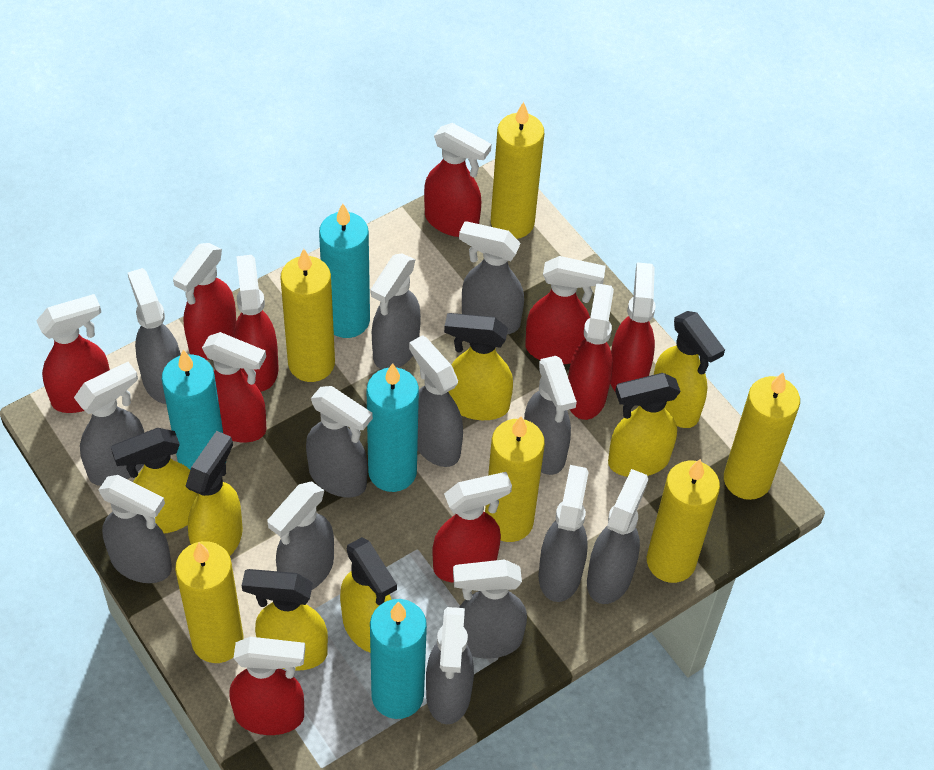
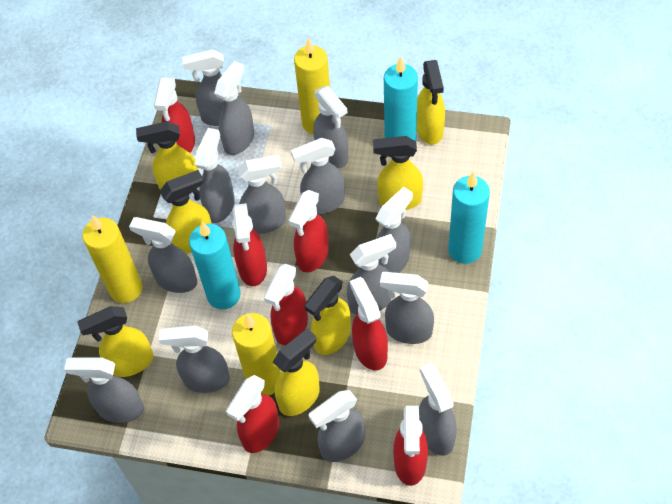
grey spray bottle: [74,362,144,486] [98,475,172,583] [128,268,181,404] [268,481,334,590] [306,386,373,498] [371,253,421,369] [409,335,463,467] [426,607,474,724] [453,559,527,658] [459,221,524,334] [524,356,577,475] [539,465,589,602] [587,469,648,604] = 13 -> [64,357,144,423] [129,217,197,293] [159,325,230,393] [182,49,239,126] [195,128,235,223] [214,61,254,155] [238,155,286,234] [291,138,345,214] [309,390,365,462] [313,86,348,168] [347,234,396,315] [375,187,413,273] [380,272,434,344] [419,363,457,456] = 14
red spray bottle: [36,294,110,413] [173,243,237,360] [202,332,267,442] [229,637,305,735] [234,255,278,392] [424,123,491,237] [433,472,512,583] [525,256,606,364] [568,283,614,420] [610,262,656,391] = 10 -> [154,77,195,153] [226,375,279,453] [232,203,267,286] [264,264,308,345] [289,190,329,272] [350,277,388,371] [393,406,428,486] = 7
turquoise candle: [162,350,223,470] [319,204,370,338] [367,363,419,492] [370,599,427,719] = 4 -> [189,222,241,309] [384,57,418,141] [448,172,490,264] = 3
yellow candle: [175,541,244,663] [280,249,335,382] [485,416,545,542] [491,102,544,239] [647,459,720,583] [724,373,800,500] = 6 -> [82,215,142,303] [232,313,281,395] [294,37,330,135] = 3

